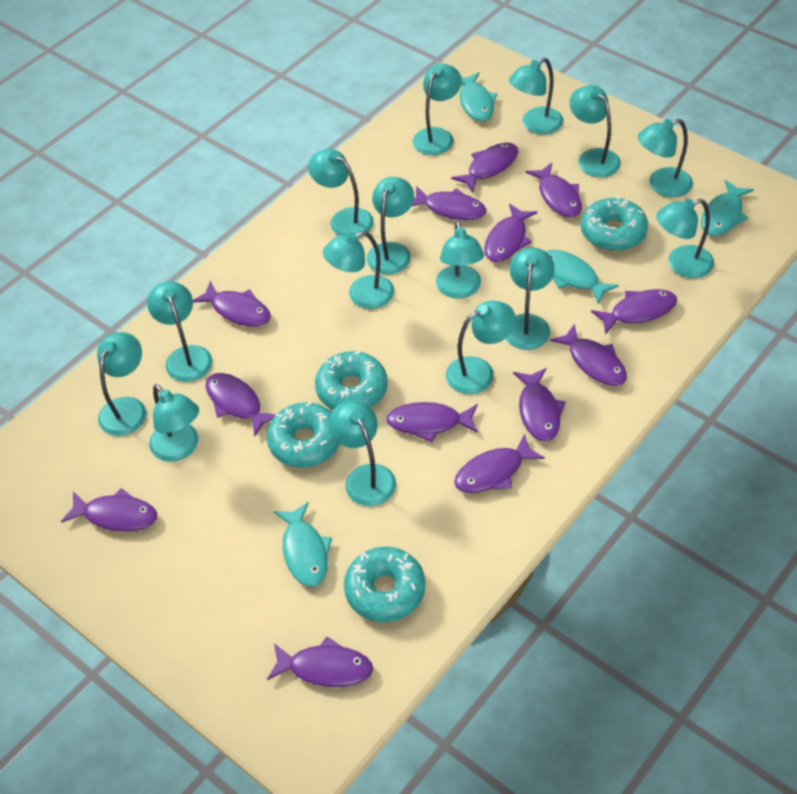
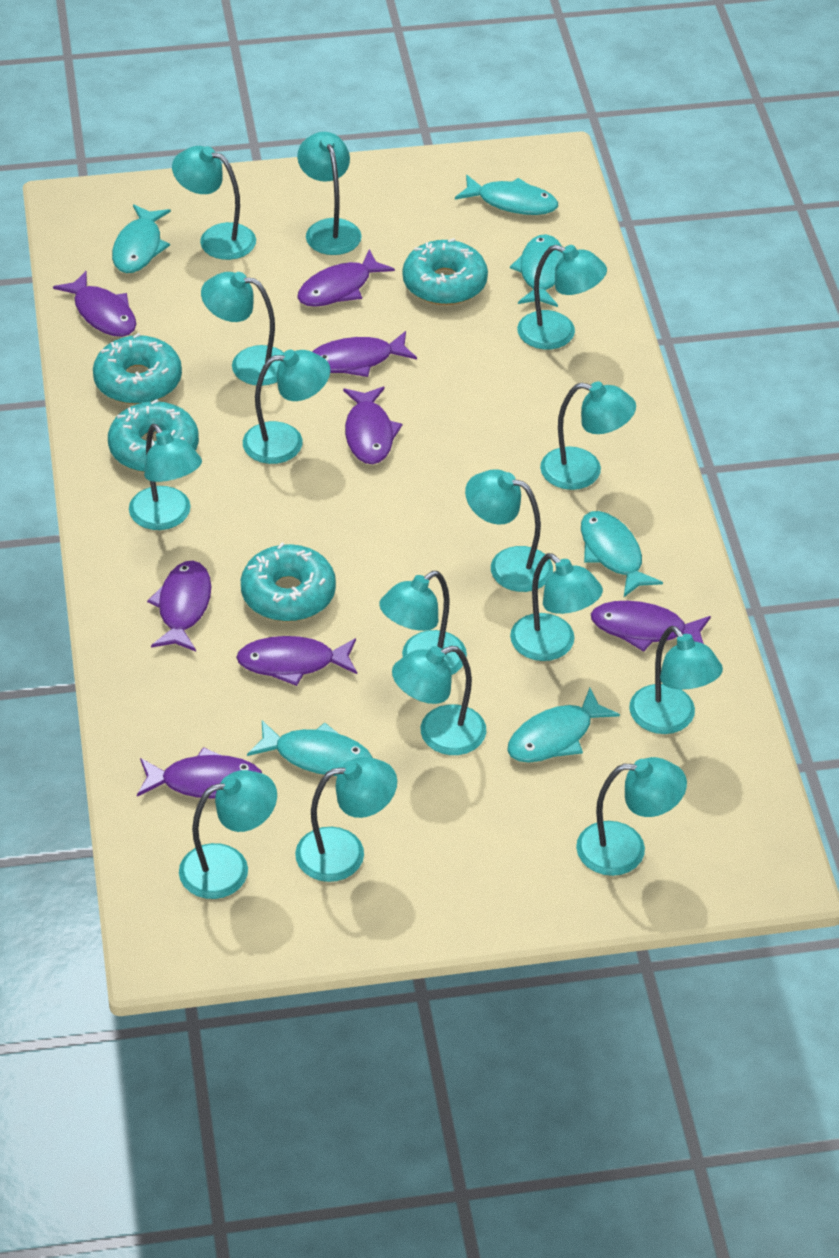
purple fish: [61,488,157,532] [193,281,271,327] [206,373,276,436] [267,636,373,687] [386,402,478,443] [412,186,486,220] [451,143,518,193] [454,434,545,493] [484,203,538,262] [513,368,566,442] [525,163,582,218] [550,324,627,386] [591,289,677,335] = 13 -> [53,271,136,337] [137,747,262,799] [147,560,211,651] [236,636,357,686] [297,249,395,307] [312,331,417,377] [343,386,403,464] [591,601,711,652] = 8
turquoise fish: [273,502,332,587] [460,72,497,121] [546,250,619,305] [701,180,754,236] = 4 -> [112,204,171,273] [247,720,373,776] [455,174,558,215] [507,688,620,763] [510,234,563,307] [581,511,663,597] = 6

